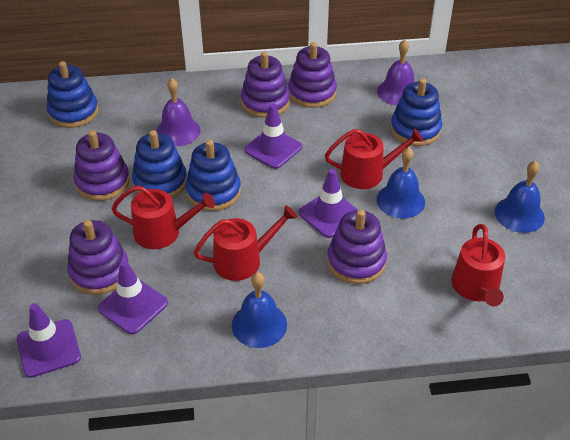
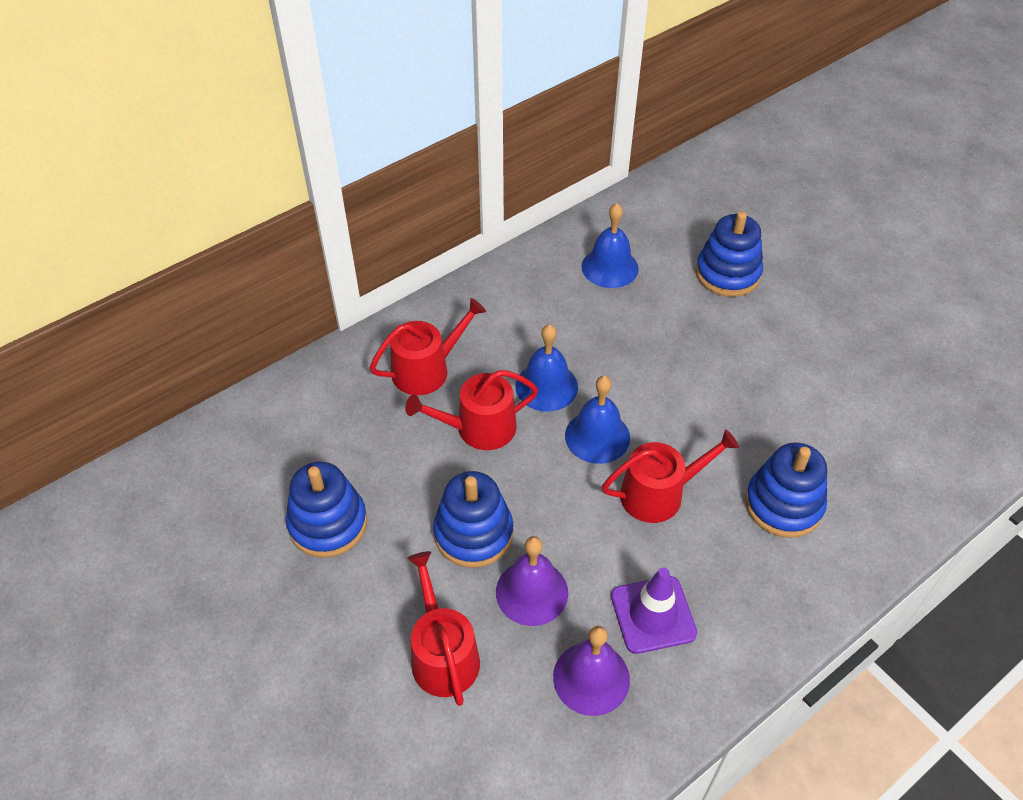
purple stacking toy: [67,220,129,295] [74,130,130,201] [241,52,290,118] [288,42,337,108] [327,210,387,284] = 5 -> none = 0
purple traffic cone: [17,303,81,378] [98,260,168,334] [244,103,302,169] [299,169,358,238] = 4 -> [611,567,697,654] = 1

